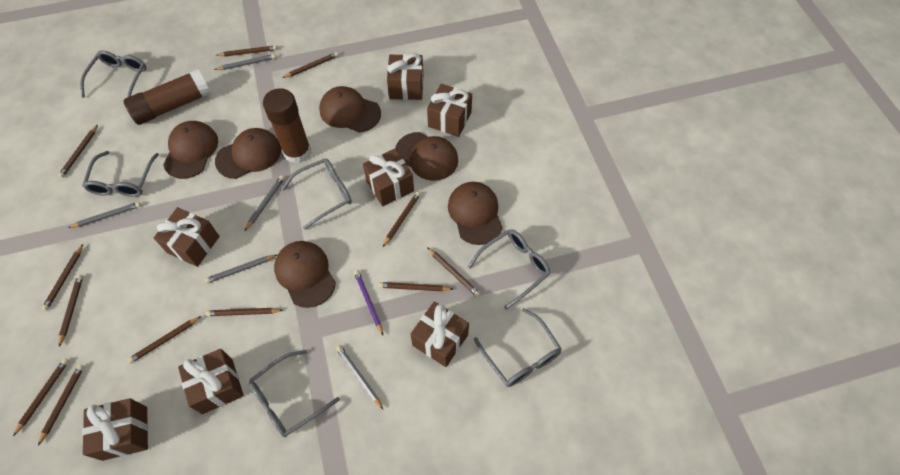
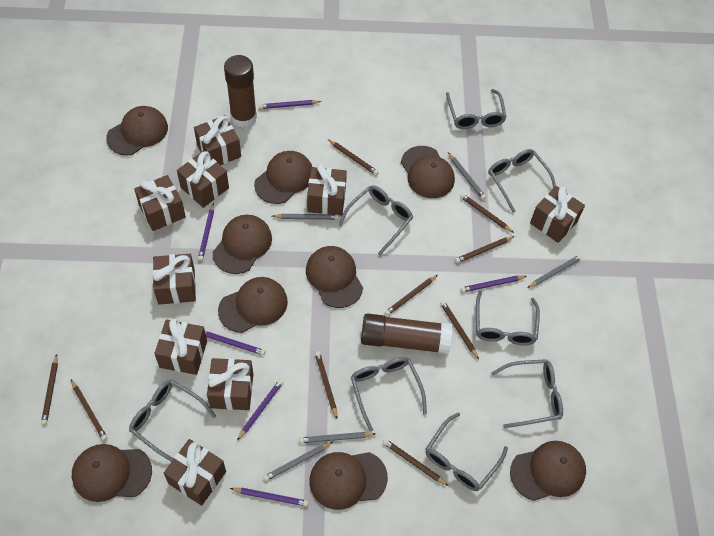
brown cap: [163,121,218,179] [215,128,281,179] [274,241,336,308] [319,86,381,132] [395,132,458,181] [448,182,503,245] = 6 -> [72,444,152,502] [106,106,168,155] [212,215,272,274] [218,277,288,333] [254,151,312,204] [306,246,363,308] [309,452,388,510] [401,146,455,198] [510,441,586,501] = 9
brown gift: [82,398,148,461] [154,207,220,267] [178,349,244,414] [363,149,414,206] [387,53,423,100] [410,301,469,367] [427,84,472,137] = 7 -> [134,175,186,231] [153,254,196,305] [154,319,207,375] [164,439,226,506] [177,151,229,208] [194,115,241,165] [207,358,253,410] [307,164,347,216] [530,186,585,243] = 9
brown pencil: [13,359,69,436] [38,364,84,446] [42,244,83,311] [58,125,98,178] [59,275,83,347] [128,316,201,363] [206,308,283,316] [216,45,277,56] [282,52,339,78] [379,282,453,291] [383,192,421,247] [427,247,481,297] = 12 -> [41,354,58,425] [71,380,107,441] [315,351,337,419] [328,140,379,175] [383,439,449,486] [385,275,438,316] [440,301,479,359] [455,236,515,263] [460,193,514,233] = 9
grey glasses: [80,51,146,98] [82,151,159,197] [249,350,340,437] [282,158,352,230] [468,229,551,310] [474,308,562,387] = 6 -> [129,380,216,462] [338,185,413,255] [351,357,427,432] [425,412,508,491] [446,89,506,129] [476,291,540,346] [488,149,556,213] [491,359,563,428] = 8
purple pencil: [354,270,383,335] = 1 -> [198,203,214,261] [205,331,266,355] [230,488,309,507] [237,379,283,441] [259,100,321,109] [461,276,527,292] = 6

